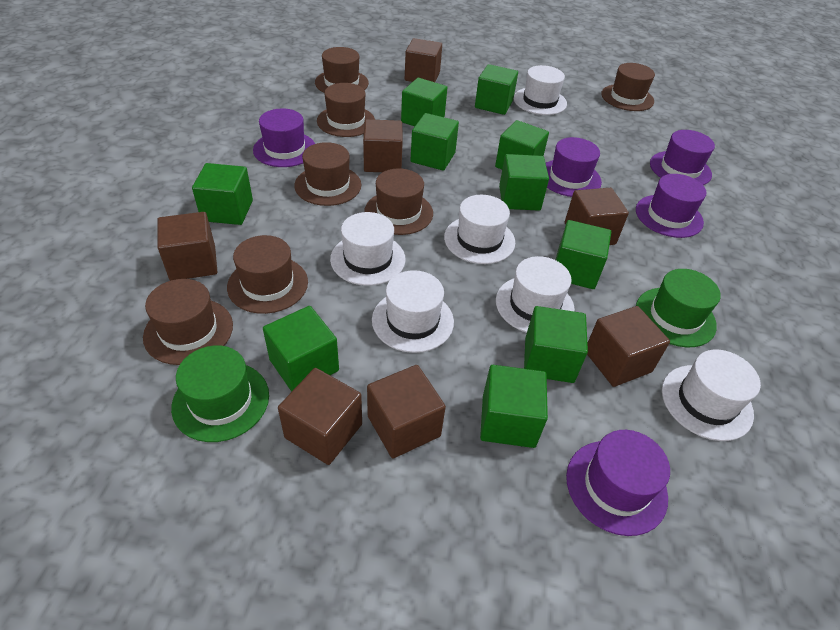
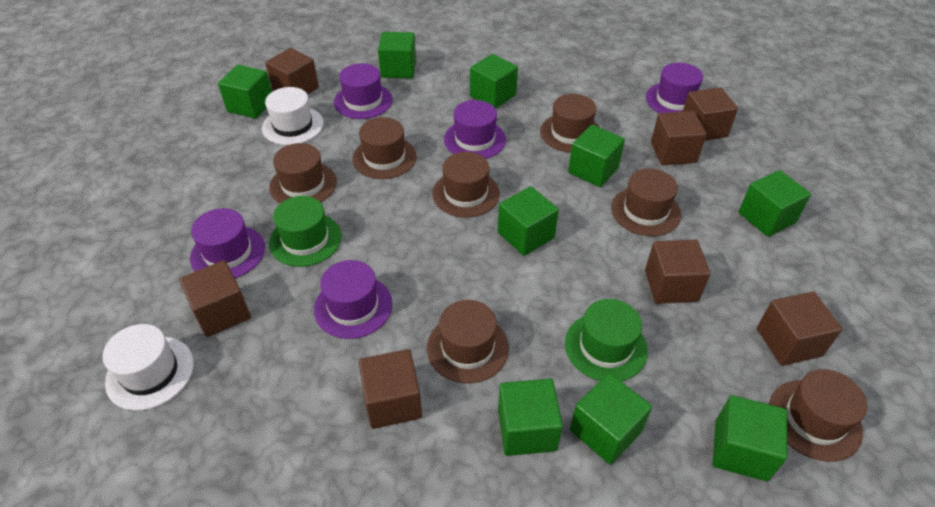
green cube: [192,163,253,225] [263,306,339,392] [401,78,447,126] [410,113,459,171] [475,64,518,115] [480,365,548,448] [495,120,549,170] [499,154,549,211] [524,306,588,383] [556,220,611,289] = 10 -> [218,65,272,119] [378,32,416,79] [470,54,518,109] [498,186,559,256] [498,379,563,456] [568,125,625,187] [570,373,652,465] [713,395,787,482] [739,170,811,237] = 9
white hat: [330,212,406,286] [372,270,454,353] [444,195,515,264] [496,256,575,333] [514,65,567,115] [662,350,761,441] = 6 -> [102,324,194,411] [262,87,324,145] = 2

